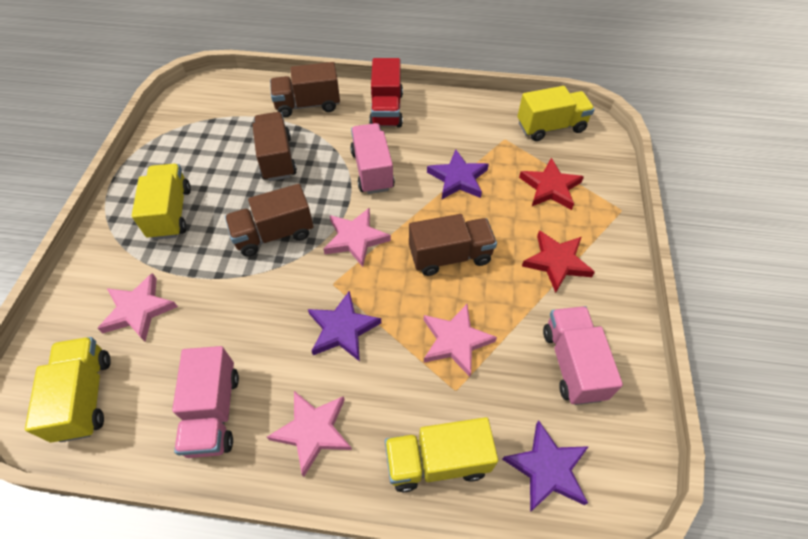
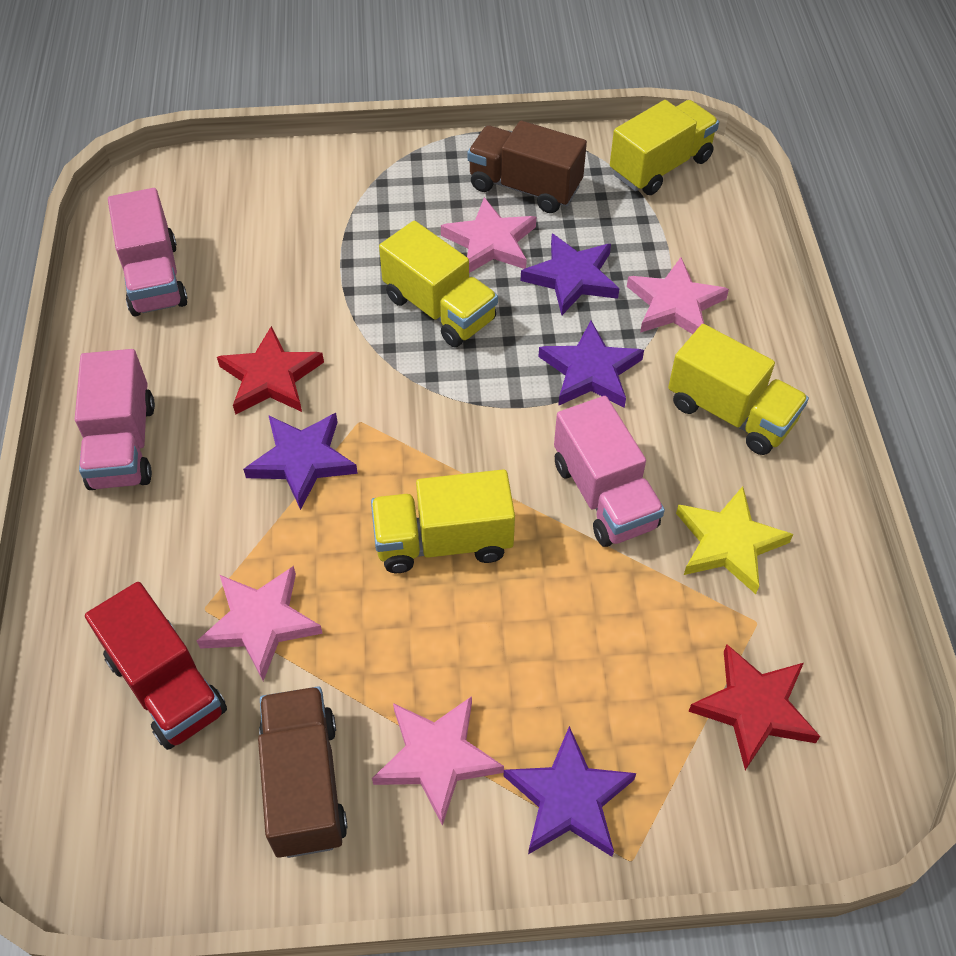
brown truck: [225,184,313,257] [252,112,297,181] [270,62,340,117] [409,214,497,276] = 4 -> [258,686,348,858] [467,121,587,213] = 2
purple star: [308,291,381,362] [427,149,489,199] [502,421,589,512] = 3 -> [243,413,358,510] [504,726,636,857] [521,234,620,315] [539,321,644,408] = 4
yellow star: none = 0 -> [676,486,793,594] = 1

